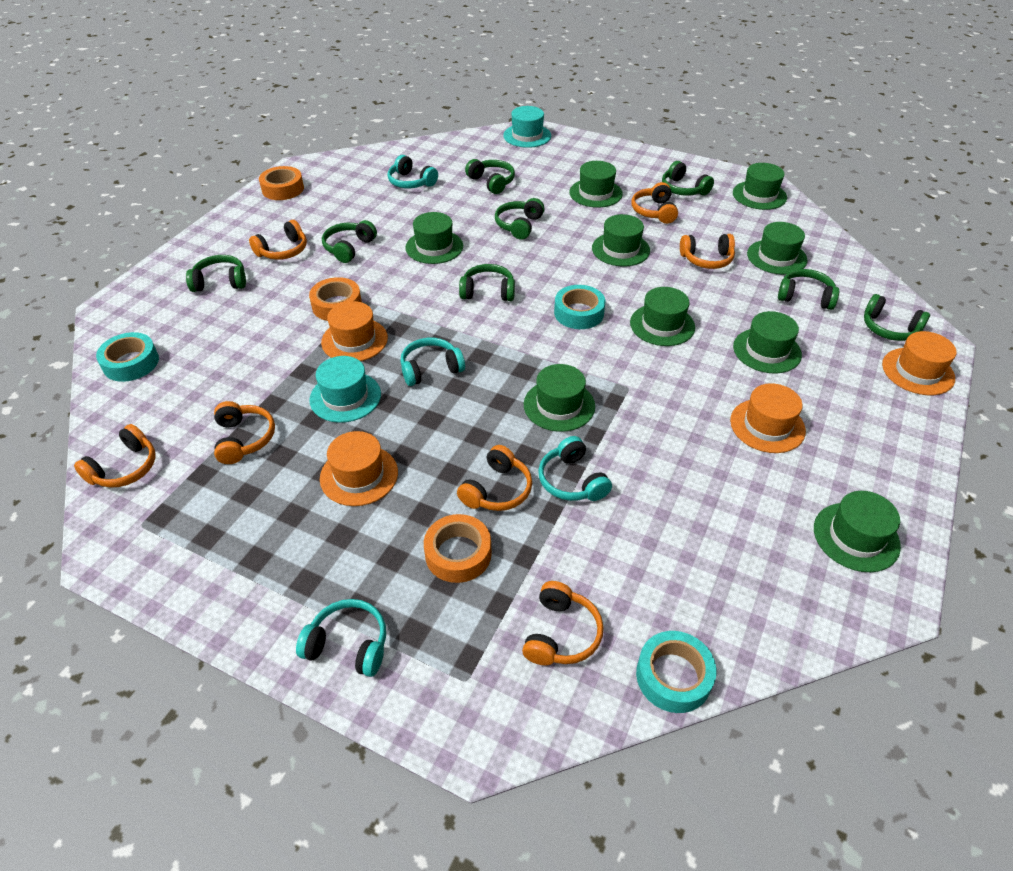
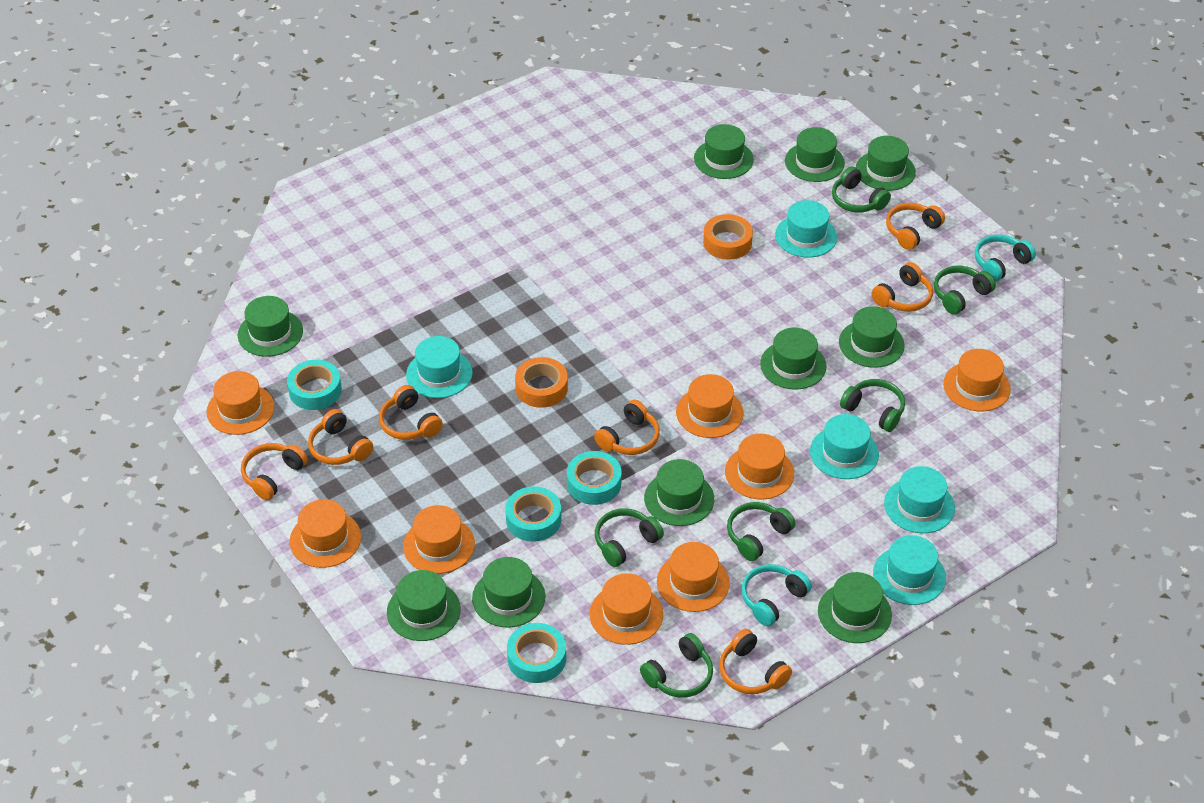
green hat: [405,212,463,264] [524,364,595,432] [569,161,623,208] [592,214,650,267] [630,287,695,346] [733,163,787,210] [733,311,802,373] [747,222,808,275] [814,491,901,572] = 9 -> [238,296,303,357] [387,570,461,641] [472,557,546,628] [644,459,714,526] [694,124,754,179] [760,328,826,390] [785,127,845,182] [818,572,892,643] [839,306,905,368] [856,136,916,191] = 10
green headphones: [186,255,246,292] [322,220,377,263] [459,264,515,301] [465,159,515,194] [495,198,545,240] [662,161,714,196] [778,269,839,310] [864,294,930,341] = 8 -> [595,508,664,567] [640,633,713,698] [727,502,796,561] [832,166,891,213] [840,379,905,432] [934,266,996,314] = 6
orange hat: [320,431,398,506] [321,301,388,361] [730,383,806,453] [882,331,956,395] = 4 -> [206,371,275,435] [289,499,361,568] [403,505,475,574] [589,573,663,645] [657,542,730,612] [676,374,744,438] [725,434,794,500] [943,349,1011,411] = 8
orange tape: [259,166,304,200] [309,277,362,321] [424,514,492,583] = 3 -> [515,357,568,408] [703,214,753,260] = 2
turquoise hat: [309,356,381,423] [503,106,551,148] = 2 -> [406,336,473,398] [775,200,837,258] [810,414,879,479] [873,535,946,605] [884,466,955,533] = 5
turquoise headphones: [296,599,386,677] [387,155,438,188] [400,338,465,386] [538,436,612,501] = 4 -> [741,564,812,626] [975,235,1036,282] = 2
turquoise tape: [96,332,159,382] [554,285,606,329] [636,631,716,713] = 3 -> [287,360,342,410] [505,486,562,542] [507,623,566,683] [567,451,622,505] = 4

